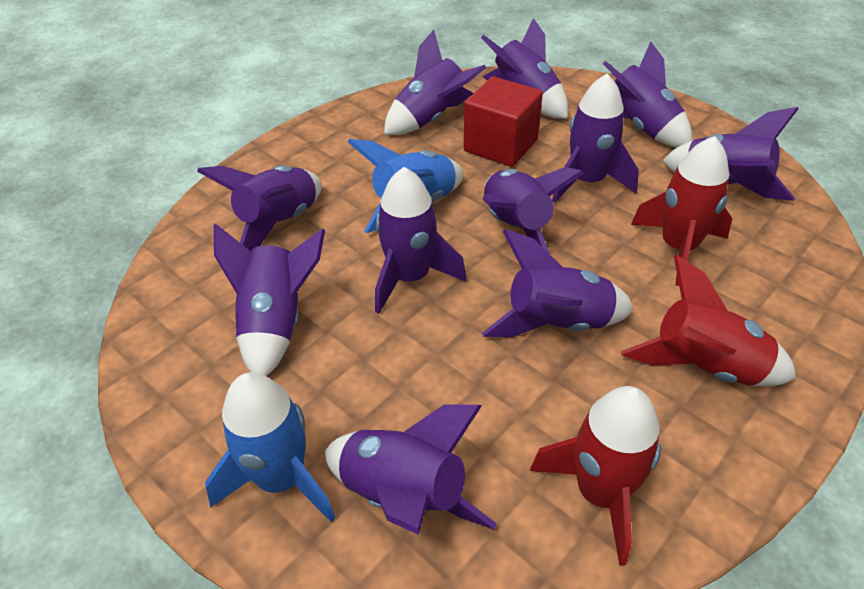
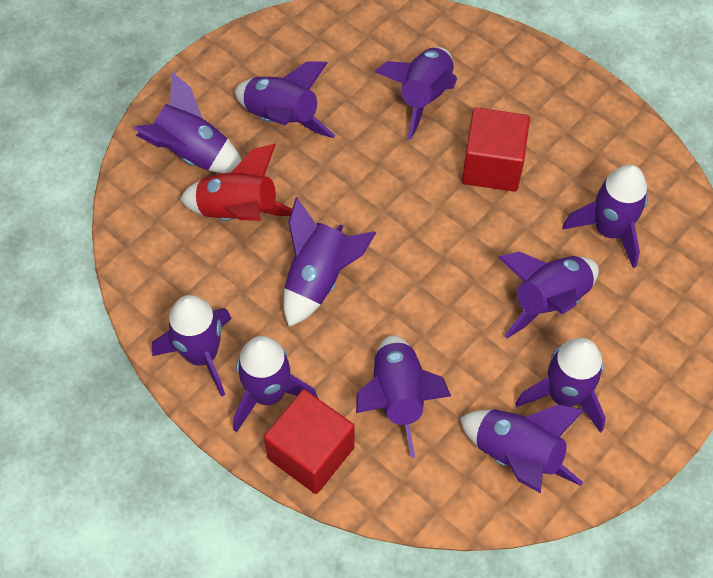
blue rocket: [205,372,336,522] [348,139,463,233] = 2 -> none = 0
red cube: [464,76,543,167] = 1 -> [264,389,354,494] [462,108,530,192] = 2
red rocket: [530,386,661,566] [621,255,796,386] [631,136,732,286] = 3 -> [180,144,292,221] = 1

